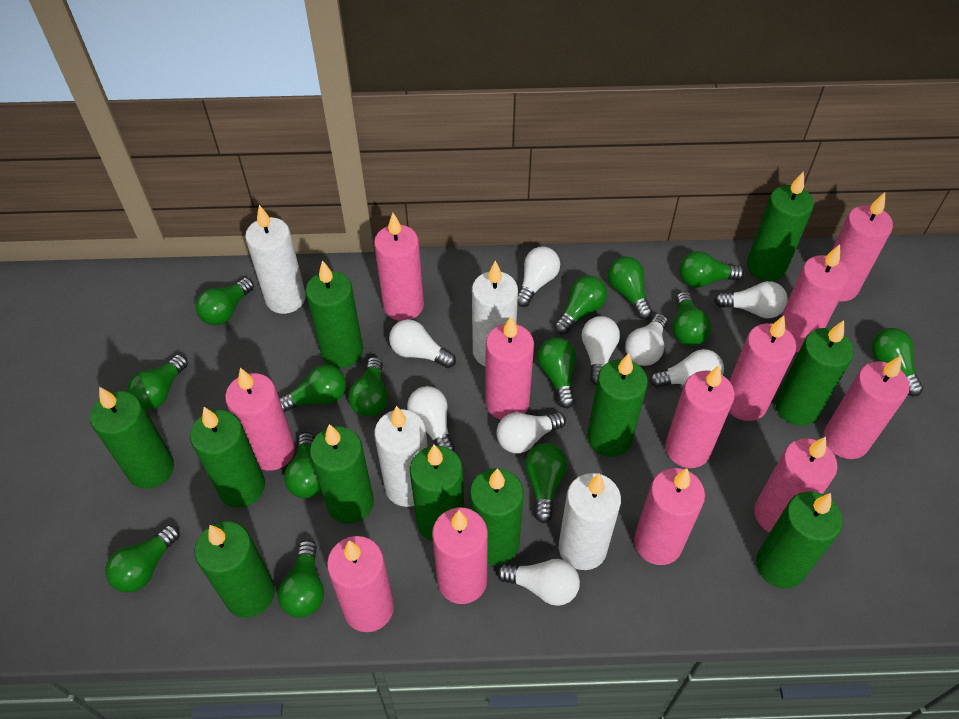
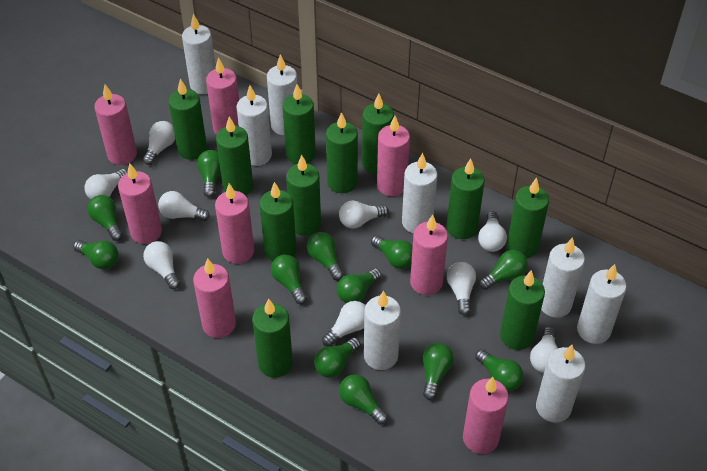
green light bulb: [105,525,180,593] [126,354,188,410] [196,278,254,325] [277,540,324,618] [279,365,346,412] [284,432,321,498] [348,357,389,417] [525,443,567,523] [537,338,576,408] [554,276,607,334] [607,256,652,319] [672,292,711,346] [679,251,744,288] [871,328,923,396] = 14 -> [73,240,119,269] [88,195,123,241] [197,150,221,198] [271,254,307,304] [307,232,344,280] [314,338,361,378] [337,268,381,303] [339,374,388,425] [371,235,413,269] [423,343,454,400] [475,349,524,391] [479,250,528,290] = 12
pink candle: [225,368,295,471] [327,536,394,632] [374,213,424,321] [432,508,488,604] [485,316,534,420] [634,468,705,565] [665,365,735,468] [729,316,796,421] [754,437,838,533] [781,244,850,352] [823,356,910,459] [831,192,893,302] = 12 -> [94,85,137,165] [118,163,162,244] [193,258,236,338] [206,57,239,135] [215,183,254,264] [377,116,410,196] [410,215,448,295] [463,377,509,454] = 8
white candle: [245,205,306,314] [374,406,428,507] [472,261,518,367] [559,473,621,570] = 4 -> [182,14,216,94] [237,85,272,166] [267,54,297,135] [364,291,401,370] [402,153,437,233] [536,345,586,423] [541,237,585,318] [577,264,627,344] = 8

